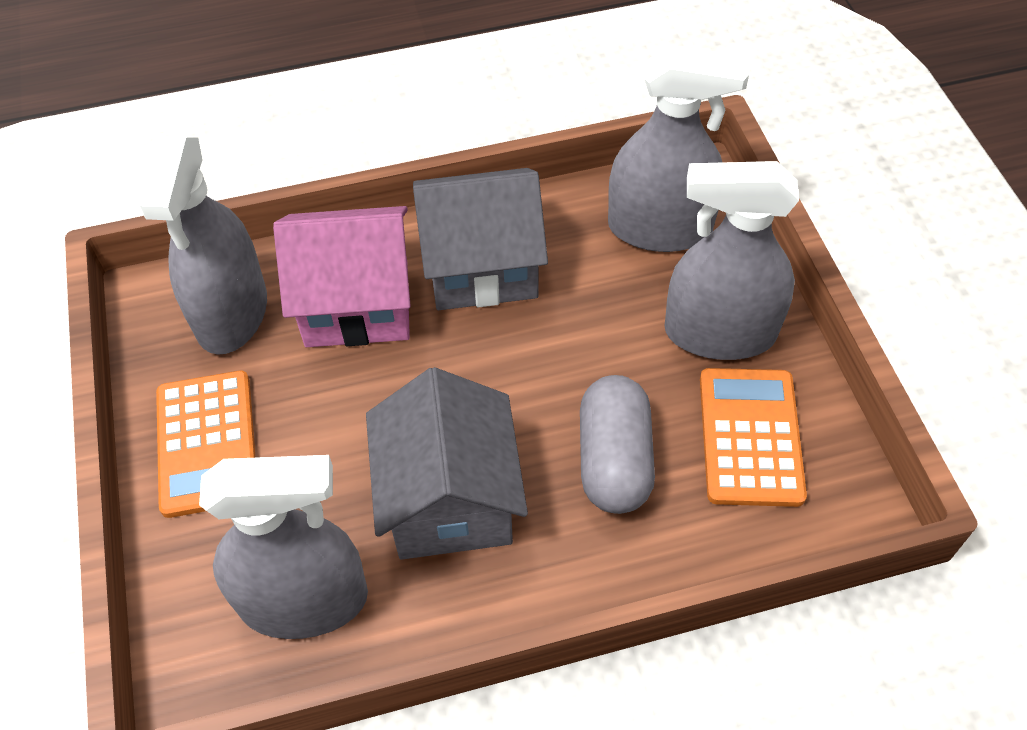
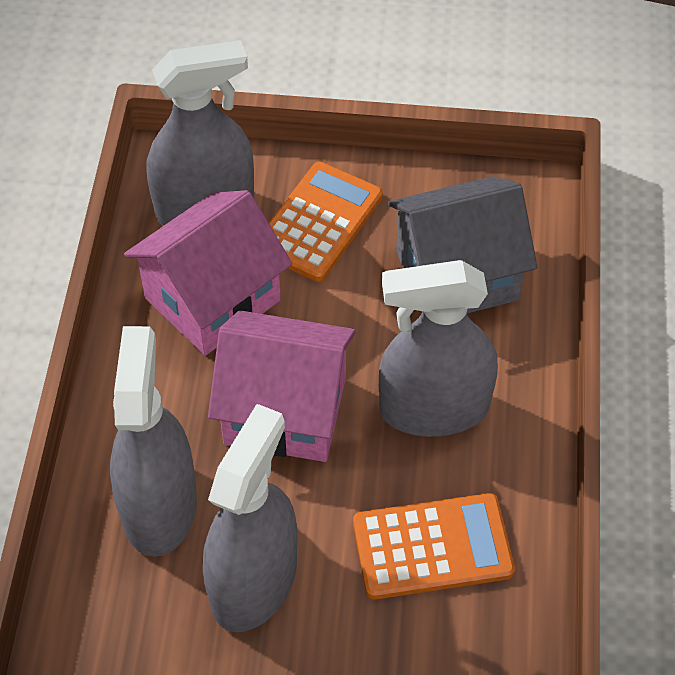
grey capsule: [580,375,655,514] = 1 -> none = 0
grey house: [366,367,528,560] [413,168,548,310] = 2 -> [388,176,537,313] = 1
pink house: [273,206,411,347] = 1 -> [124,190,292,355] [208,310,356,462] = 2

